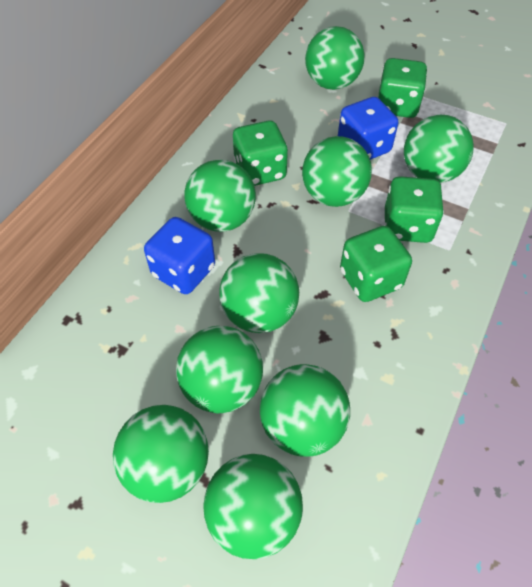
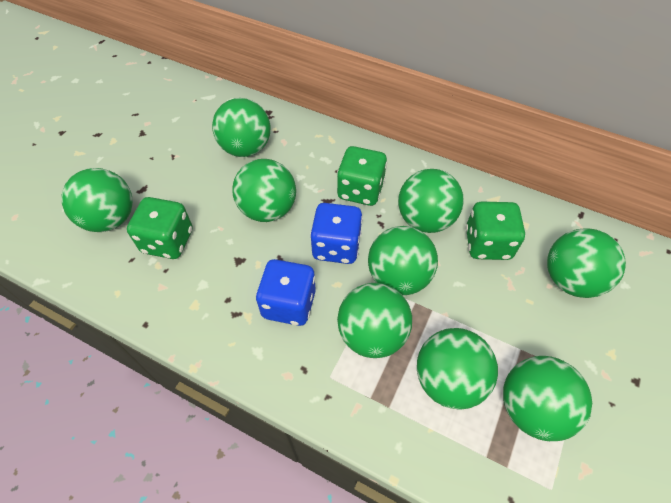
green dice: [233,121,288,186] [340,226,412,302] [378,58,427,118] [384,176,444,243] = 4 -> [127,197,192,259] [337,146,387,206] [466,201,525,260] = 3

